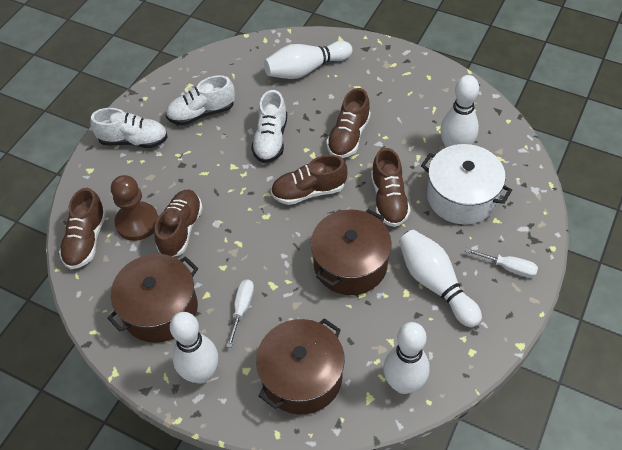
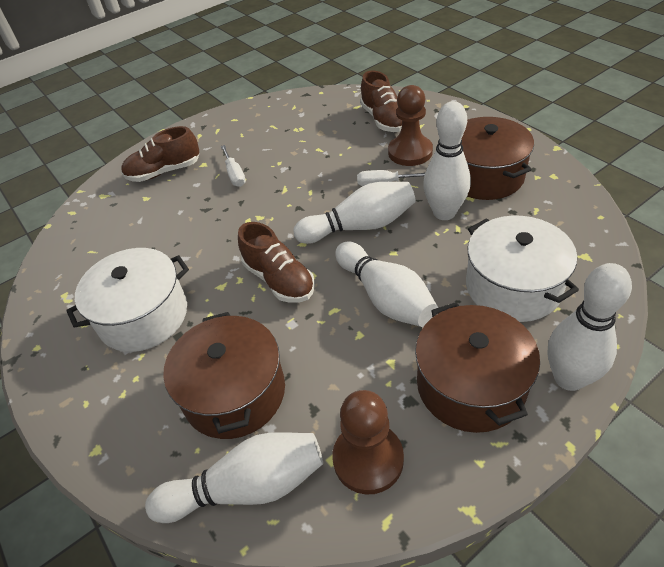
brown pawn: [111,175,158,241] = 1 -> [332,390,404,494] [388,85,433,166] = 2
brown shoe: [59,188,106,269] [155,190,203,257] [271,155,347,205] [326,88,371,158] [371,148,410,227] = 5 -> [121,126,199,182] [238,222,315,303] [360,71,403,132] = 3
white pot: [421,144,512,225] = 1 -> [66,248,189,352] [466,216,579,322] = 2
white shoe: [90,108,168,148] [166,75,235,125] [251,90,287,163] = 3 -> none = 0

